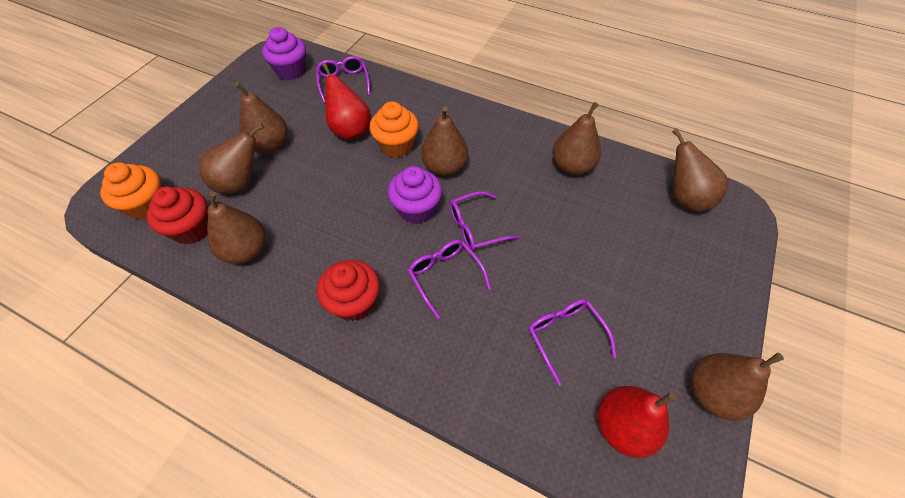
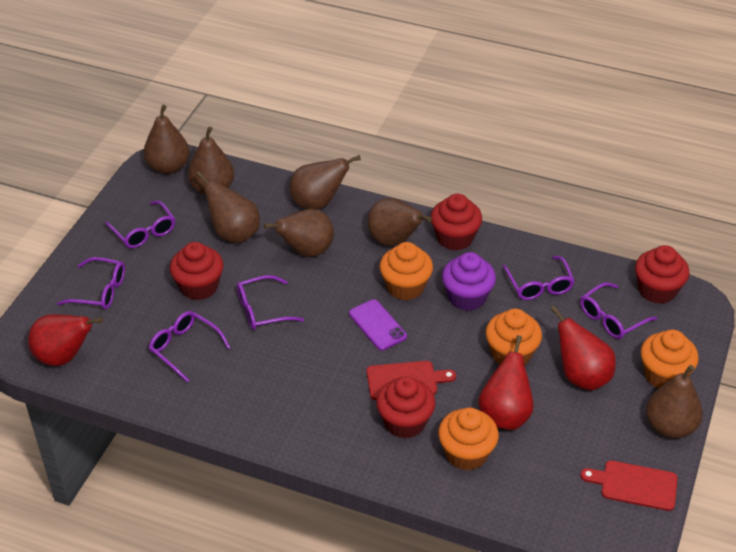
orange cupcake: [100,162,162,220] [370,102,419,157] = 2 -> [379,242,433,300] [438,408,499,471] [486,309,542,365] [641,330,699,388] = 4
purple cupcake: [262,27,306,80] [388,166,442,224] = 2 -> [442,252,496,311] = 1
purple glasses: [316,56,370,103] [408,240,491,319] [450,191,520,251] [528,299,616,386] = 4 -> [57,257,125,310] [105,200,175,248] [149,311,231,382] [237,275,304,330] [502,256,575,300] [580,282,657,339] = 6
purple phone: none = 0 -> [349,299,407,351] = 1
red cupcake: [147,186,208,245] [317,260,380,321] = 2 -> [170,242,223,300] [376,376,436,439] [431,194,482,251] [635,245,689,304] = 4
red cutting board: none = 0 -> [367,361,456,400] [581,460,678,511] = 2
red pear: [322,63,371,140] [598,386,676,458] = 2 -> [28,314,103,366] [478,335,534,430] [550,306,616,390] = 3

